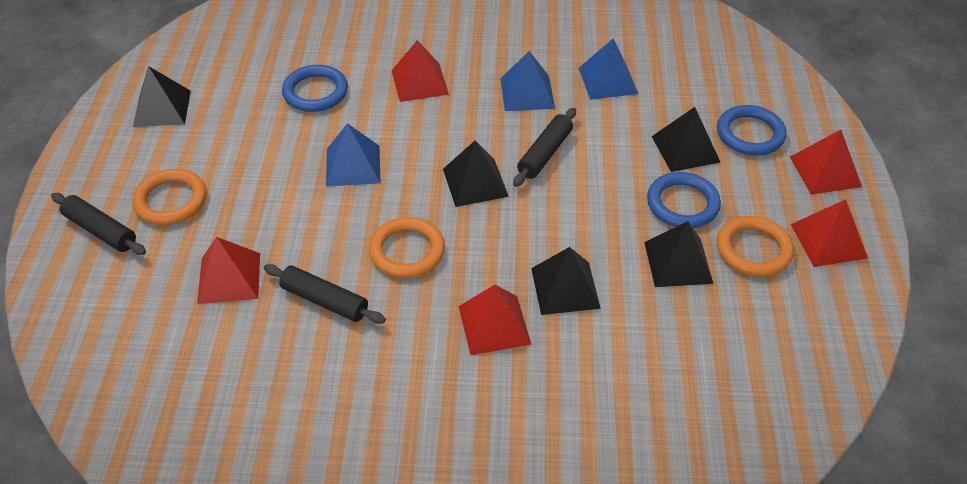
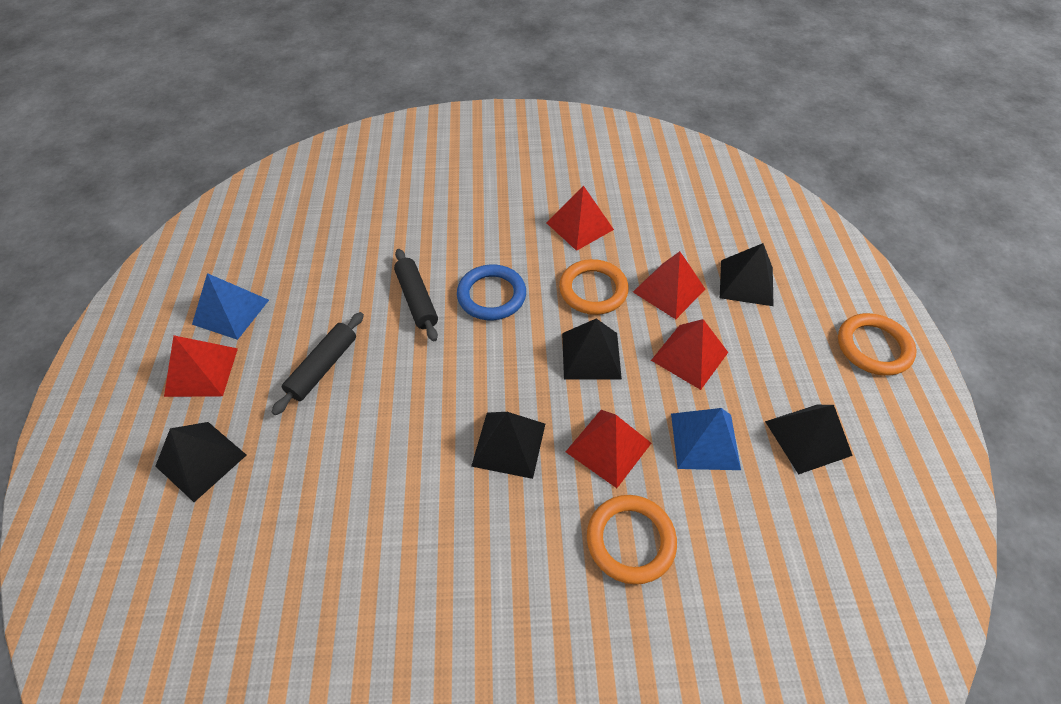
black rolling pin: [51,193,146,255] [264,264,386,324] [513,108,576,187] = 3 -> [272,312,364,415] [394,249,438,341] = 2
blue pyramid: [326,123,381,187] [500,51,555,111] [579,38,638,100] = 3 -> [192,273,269,340] [671,408,741,470] = 2
blue ring: [282,65,348,112] [647,172,721,228] [717,105,787,155] = 3 -> [457,265,526,320] = 1

